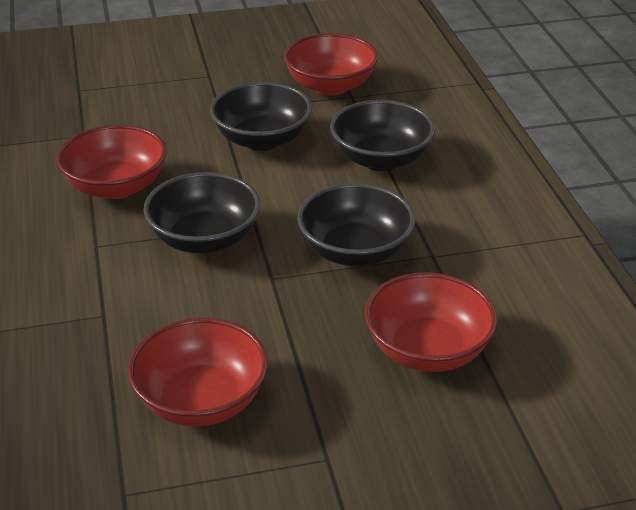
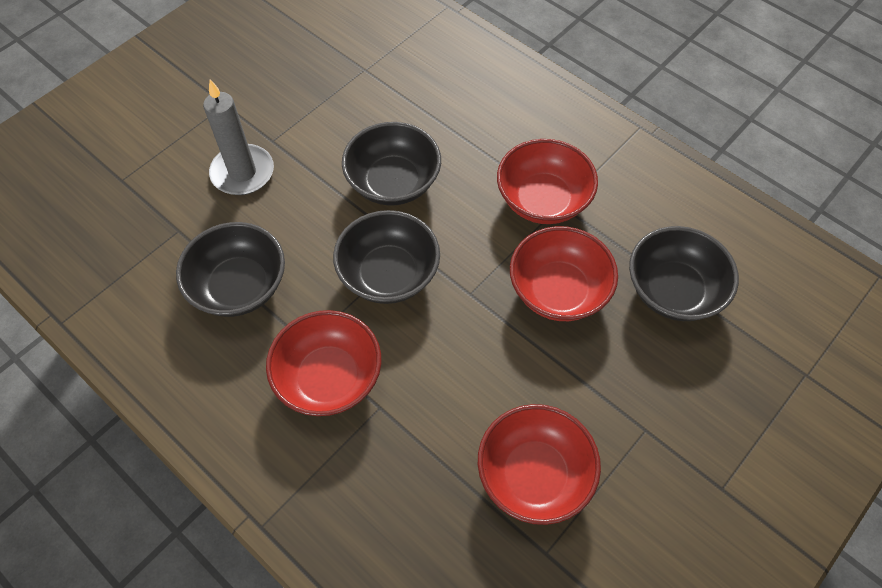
grey candle: none = 0 -> [203,80,274,195] = 1

